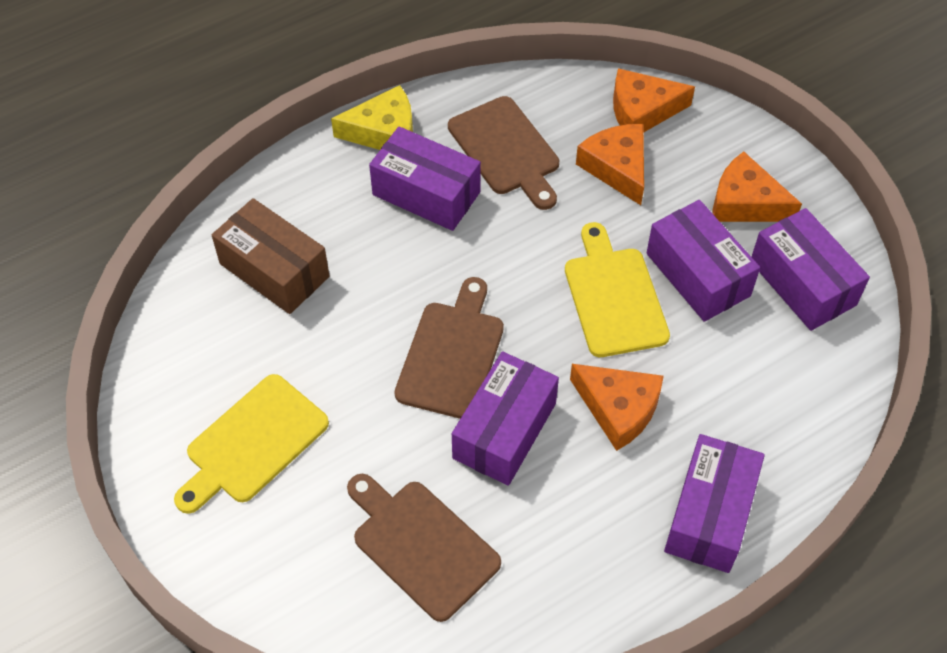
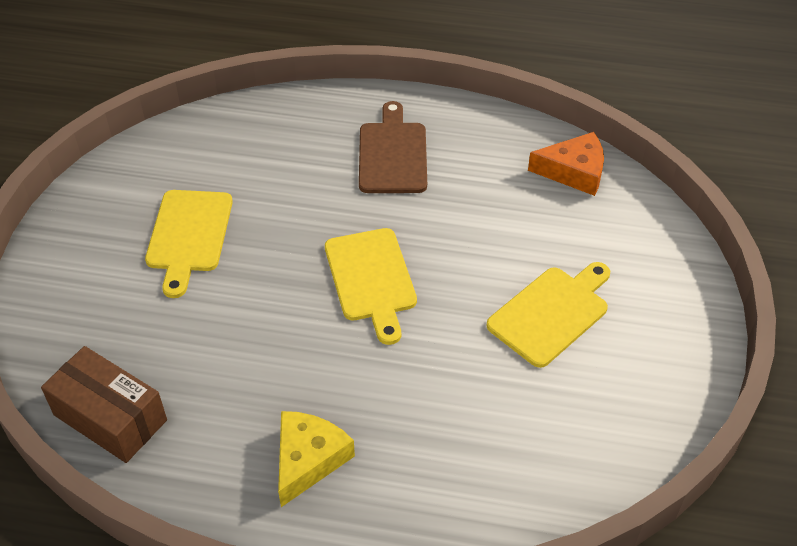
brown cutting board: [347,474,501,622] [395,277,504,419] [448,96,559,210] = 3 -> [359,101,427,193] = 1
orange cheese: [570,364,664,451] [576,124,644,205] [613,68,695,132] [713,152,802,222] = 4 -> [528,132,604,196] = 1
purple box: [369,127,481,231] [452,351,559,486] [647,200,760,322] [664,434,765,573] [752,208,870,331] = 5 -> none = 0
yellow cutting board: [174,374,329,514] [565,222,670,357] = 2 -> [145,190,233,298] [325,228,417,345] [486,262,610,368] = 3

